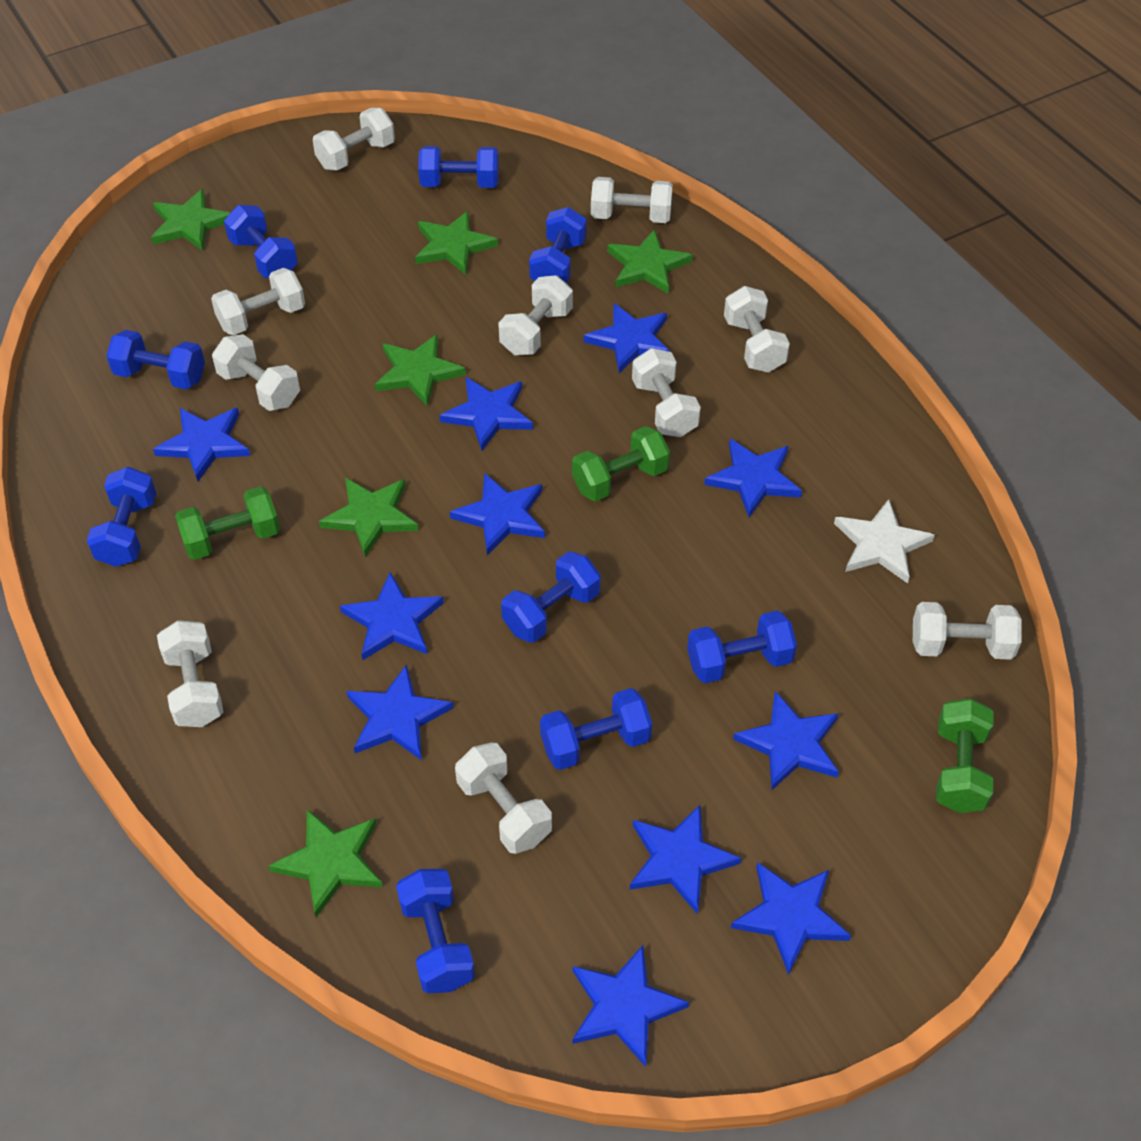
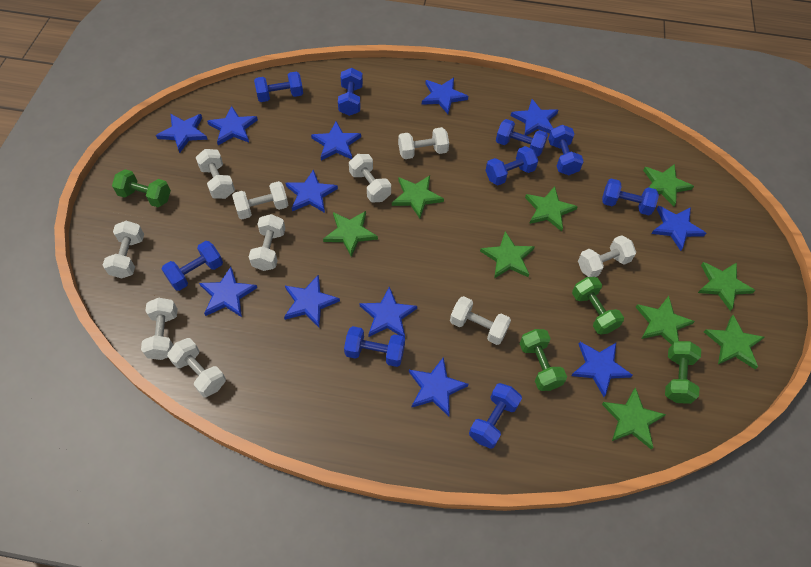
blue star: [153,408,250,481] [340,572,444,660] [346,664,453,761] [440,377,533,451] [450,473,545,555] [573,945,689,1067] [584,303,671,373] [630,805,741,915] [704,439,802,517] [731,862,851,975] [733,691,839,790] = 11 -> [156,114,208,153] [199,267,257,317] [207,106,258,145] [284,275,340,327] [285,169,338,213] [311,122,361,160] [360,287,417,338] [409,357,469,417] [422,77,468,114] [511,99,558,135] [571,342,633,397] [651,206,706,251] = 12
green dumbbell: [175,486,280,560] [572,426,670,501] [936,698,993,813] = 3 -> [112,169,171,207] [520,329,567,391] [572,277,624,334] [665,341,701,404] = 4
green star: [151,189,230,251] [268,809,383,917] [319,478,419,558] [375,334,466,406] [415,211,498,275] [607,229,693,294] = 6 -> [323,211,378,257] [392,176,444,219] [480,231,535,278] [525,186,578,232] [602,387,666,449] [636,296,695,345] [643,164,694,207] [698,262,756,311] [704,315,764,369] = 9
white star: [834,499,935,583] = 1 -> none = 0

